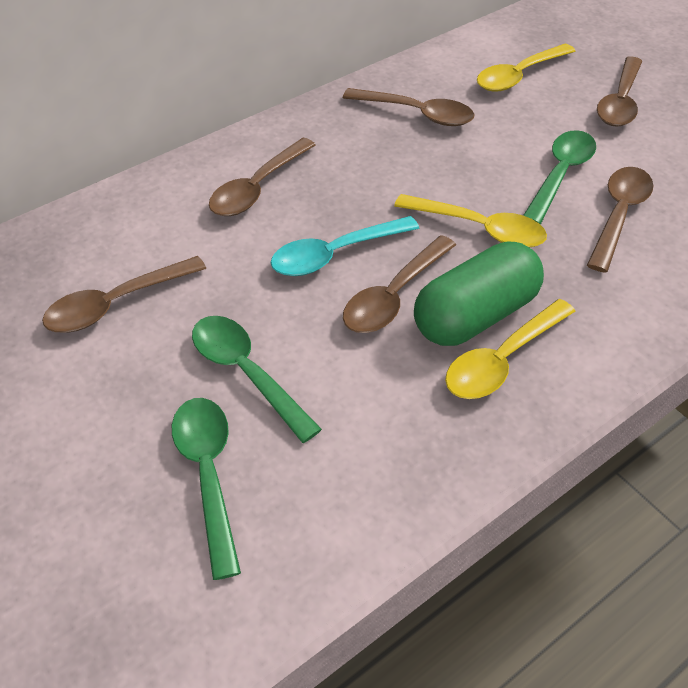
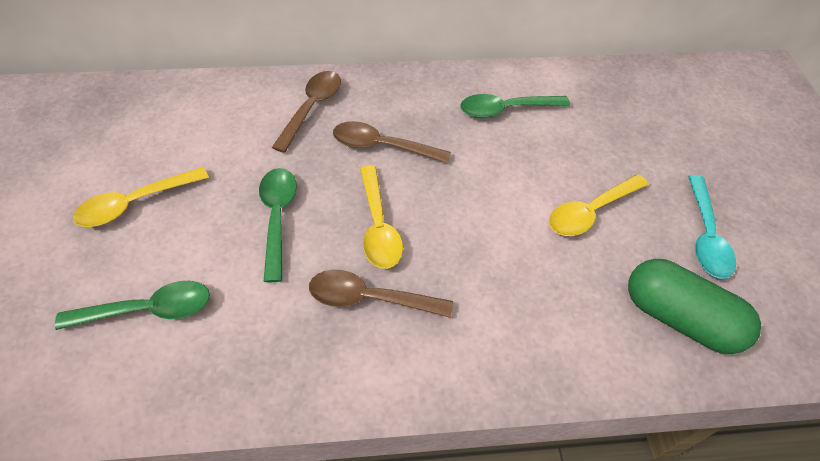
brown spoon: [42,256,206,333] [209,138,316,216] [343,88,475,126] [343,235,456,333] [587,167,653,273] [597,56,642,127] = 6 -> [272,71,341,153] [309,270,453,318] [333,121,451,163] = 3

